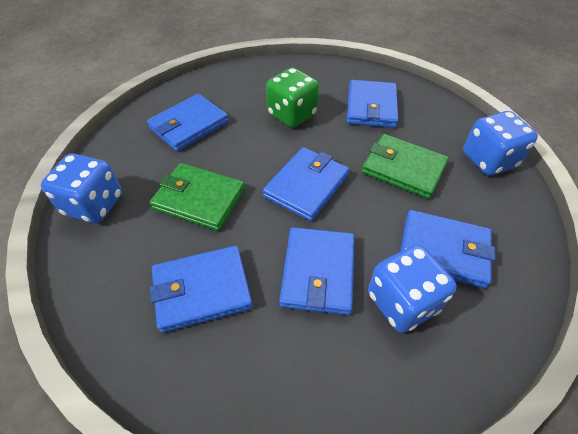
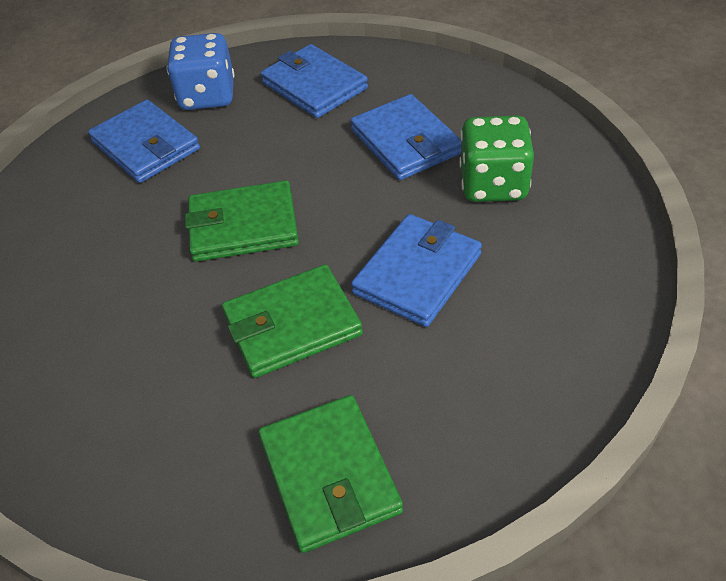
blue dice: [41,154,122,223] [368,244,457,333] [463,111,538,175] = 3 -> [167,33,235,110] = 1
blue wallet: [147,94,229,152] [150,246,253,333] [263,147,349,221] [279,227,354,315] [347,80,398,128] [400,210,496,288] = 6 -> [88,100,200,183] [261,44,368,118] [350,94,461,180] [351,214,482,327] = 4
green wallet: [150,163,245,231] [362,134,449,199] = 2 -> [185,180,299,262] [222,264,363,378] [258,395,403,553] = 3

